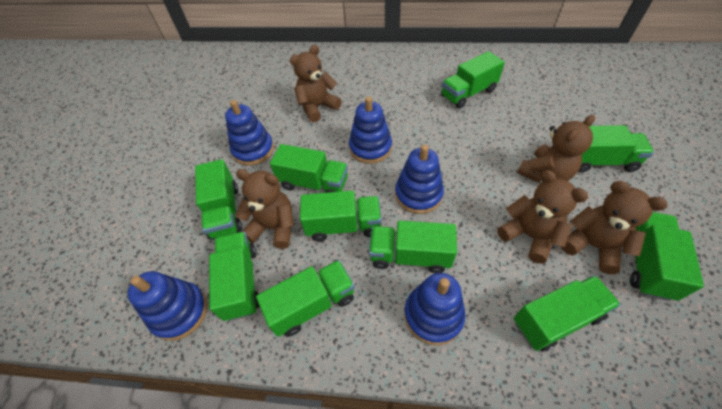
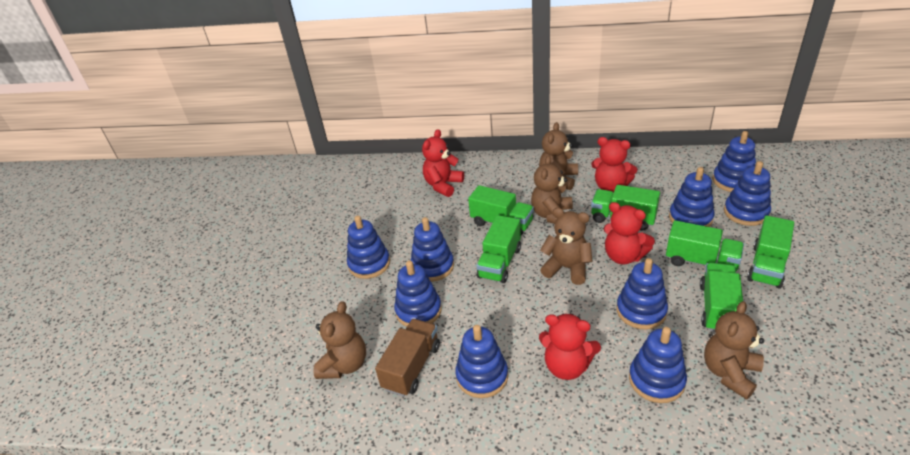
blue stacking toy: [127,271,208,341] [225,100,274,166] [349,96,392,164] [395,145,444,214] [404,273,466,345] = 5 -> [347,216,390,279] [394,261,442,327] [411,217,454,282] [455,325,508,398] [616,258,668,329] [629,327,687,403] [669,167,715,227] [712,131,756,192] [724,161,771,226] = 9
brown truck: none = 0 -> [375,319,440,397] = 1
green truck: [195,159,242,240] [209,231,260,321] [256,260,355,337] [270,144,348,193] [300,191,382,241] [369,221,457,273] [441,51,505,108] [514,275,621,352] [578,125,654,172] [630,212,704,301] = 10 -> [468,185,534,235] [476,215,521,283] [591,185,660,230] [666,220,744,271] [700,263,743,332] [747,215,794,289] = 6
red teddy bear: none = 0 -> [422,129,464,197] [539,313,601,380] [591,137,637,193] [604,202,655,265] = 4

